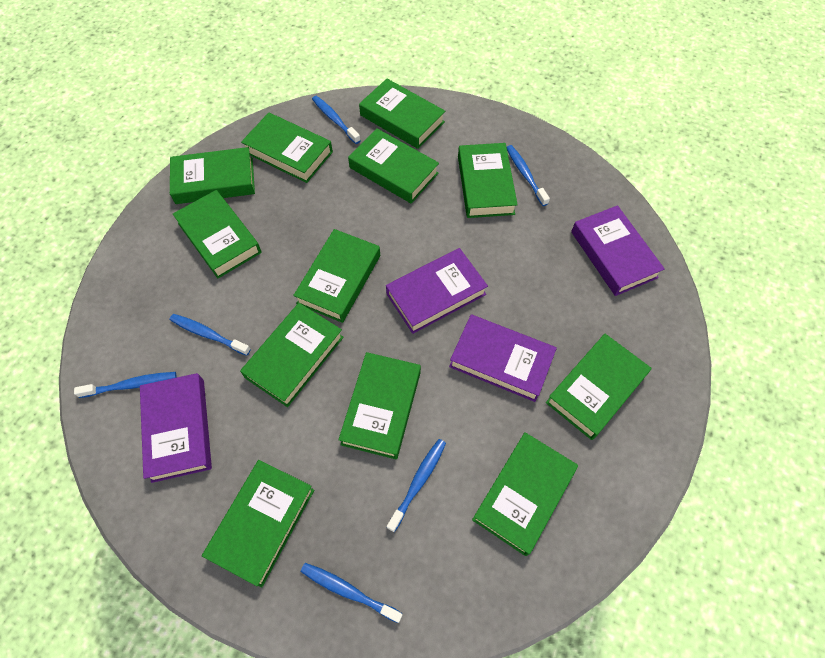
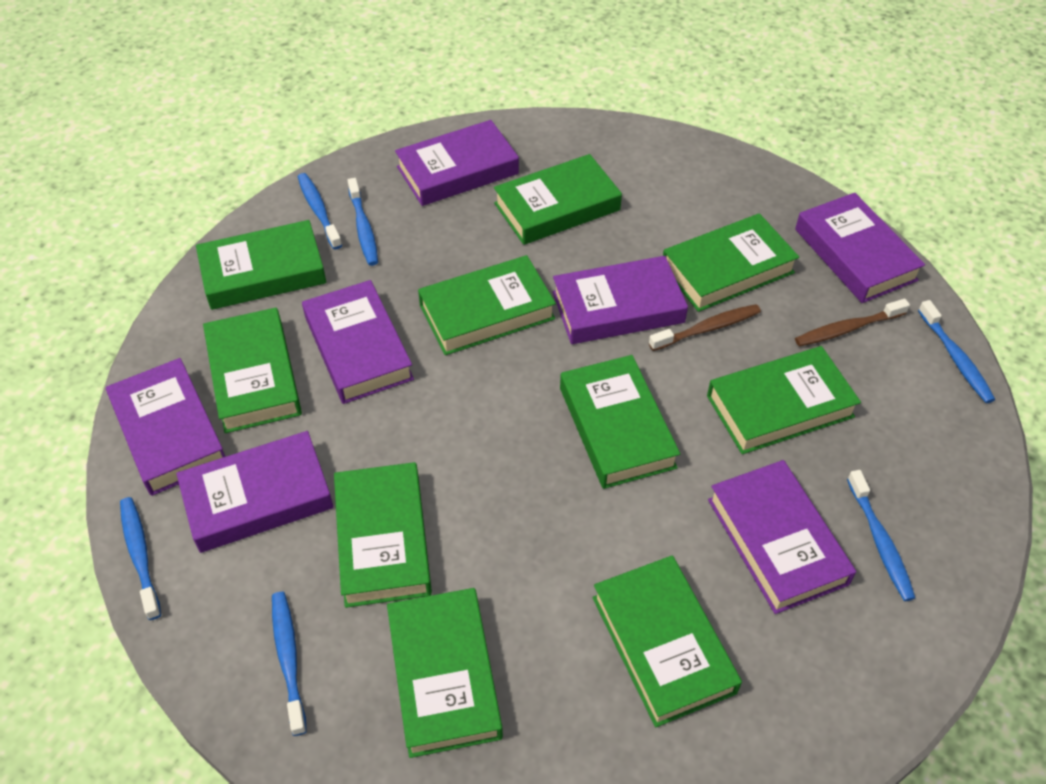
brown toothbrush: none = 0 -> [649,304,761,351] [795,299,910,346] = 2
green book: [170,147,255,204] [173,190,262,278] [202,460,314,588] [240,303,344,407] [241,113,333,183] [293,229,380,323] [338,352,421,459] [348,128,439,204] [359,79,445,149] [458,143,518,218] [472,432,578,556] [546,334,651,440] = 12 -> [196,220,326,310] [203,308,302,433] [334,462,432,608] [387,588,503,758] [418,255,556,355] [494,154,622,245] [560,355,680,489] [592,555,742,727] [663,213,799,312] [707,346,861,454] = 10
purple book: [140,373,212,483] [386,248,488,334] [449,314,557,402] [571,205,665,296] = 4 -> [106,358,225,496] [176,431,334,553] [302,280,414,404] [395,120,519,206] [553,256,688,344] [708,460,856,614] [795,193,925,303] = 7

